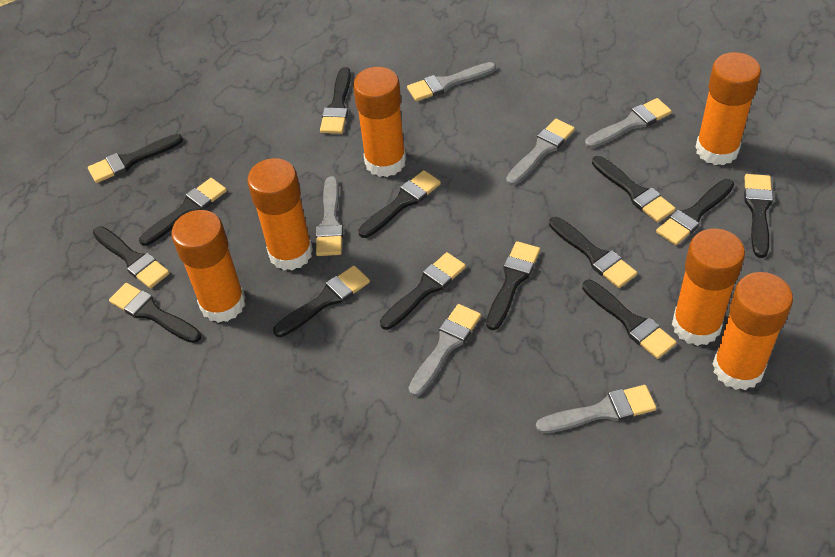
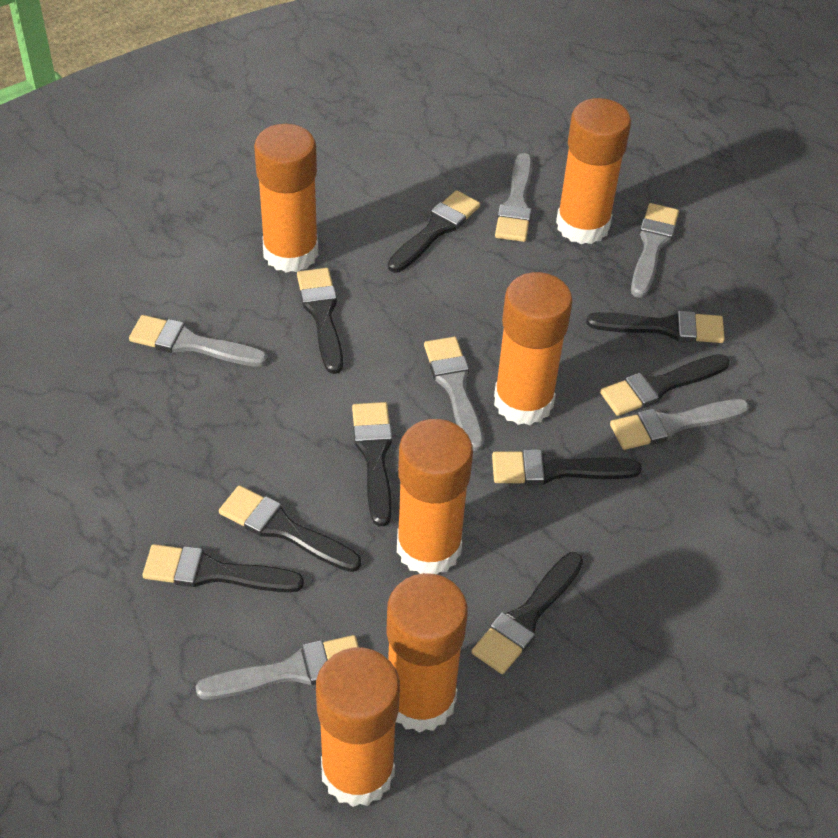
black brush: [88,134,183,183] [93,226,170,289] [109,283,201,343] [139,178,227,246] [273,265,370,337] [320,67,351,134] [358,170,441,238] [380,252,466,330] [486,241,540,330] [549,217,637,288] [582,280,677,359] [592,156,676,222] [656,179,734,245] [744,174,773,258] = 14 -> [142,544,304,592] [219,485,361,572] [297,268,343,374] [352,402,392,527] [388,190,480,272] [472,552,583,674] [492,449,642,485] [587,311,725,343] [600,354,730,416] = 9

